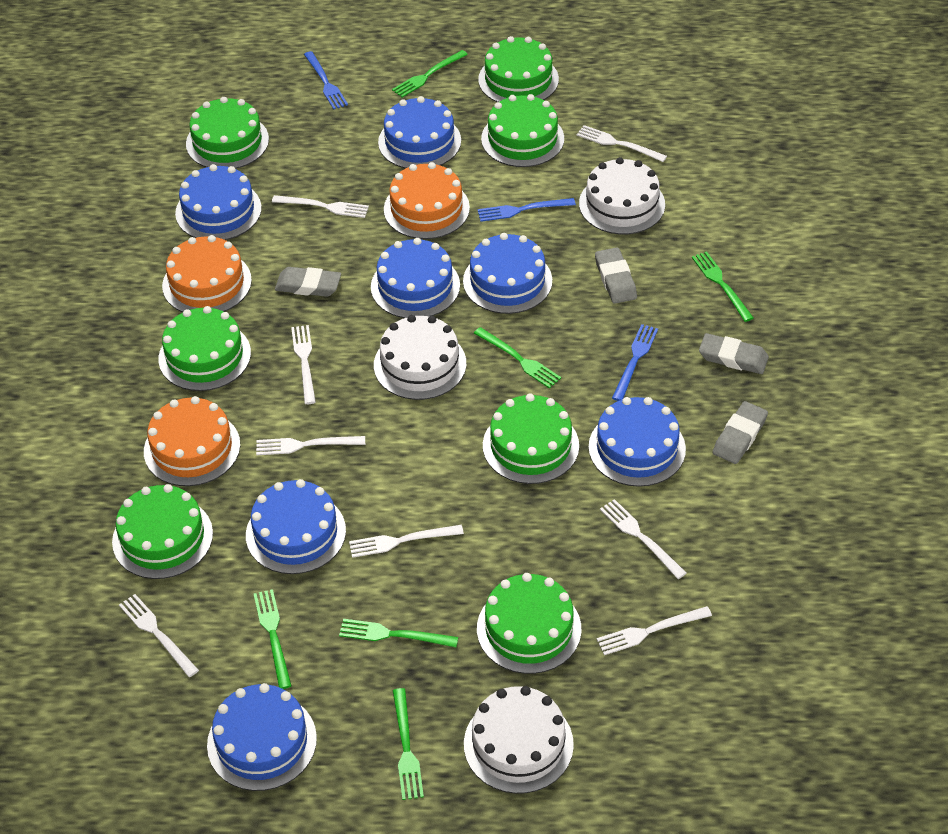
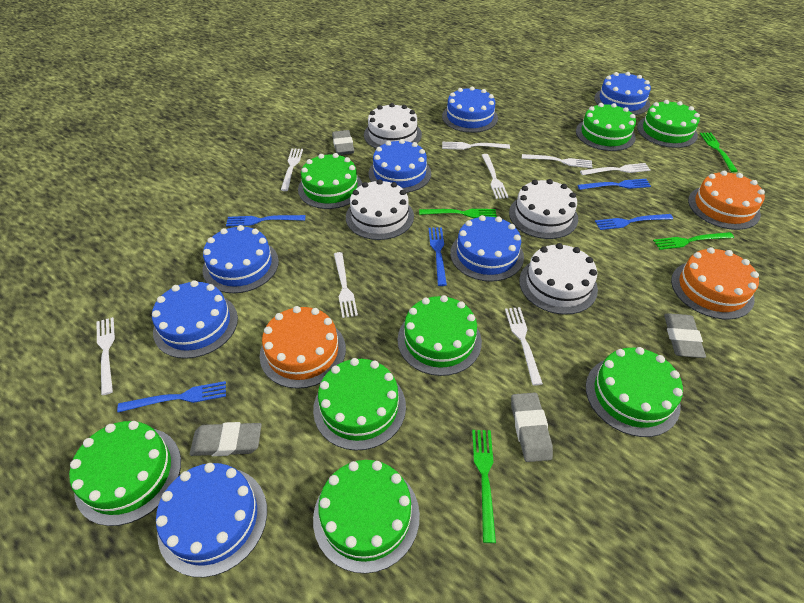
blue fork: [304,51,348,109] [478,198,576,222] [612,324,658,401] = 3 -> [117,381,226,412] [226,215,305,226] [429,227,447,286] [578,179,651,190] [595,214,673,230] = 5
green cake: [112,484,213,579] [158,306,251,391] [186,97,269,169] [477,573,581,674] [478,36,559,102] [481,94,564,167] [483,394,579,484] = 7 -> [69,421,181,526] [298,153,363,209] [313,358,406,451] [313,460,420,574] [398,295,482,376] [576,103,636,151] [586,347,683,437] [637,100,700,148] = 8
green fork: [254,589,292,689] [339,619,458,647] [392,50,468,98] [393,688,424,800] [474,327,561,389] [692,251,754,322] = 6 -> [419,209,497,218] [472,430,496,543] [653,232,734,250] [700,132,738,172] = 4
white cake: [374,315,466,400] [464,686,574,794] [579,157,665,234] = 3 -> [346,179,414,240] [364,103,422,148] [509,179,578,239] [519,243,598,315] = 4

